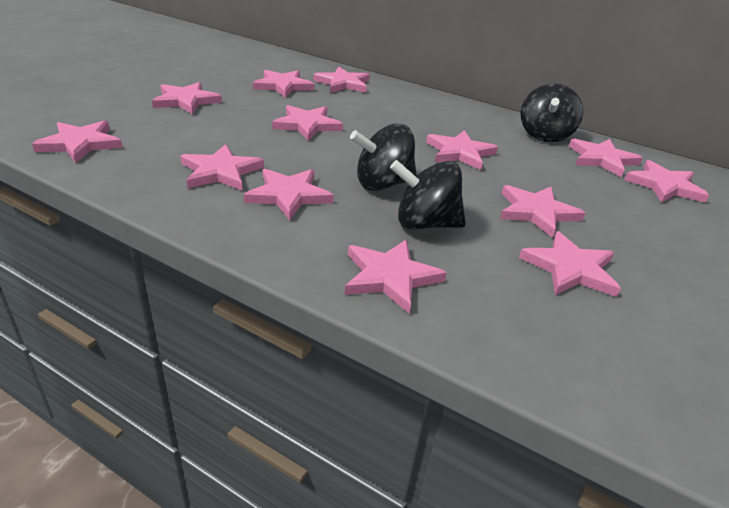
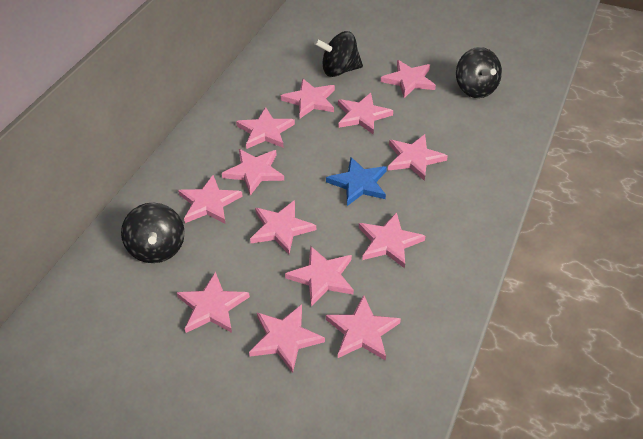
blue star: none = 0 -> [326,157,387,206] = 1

